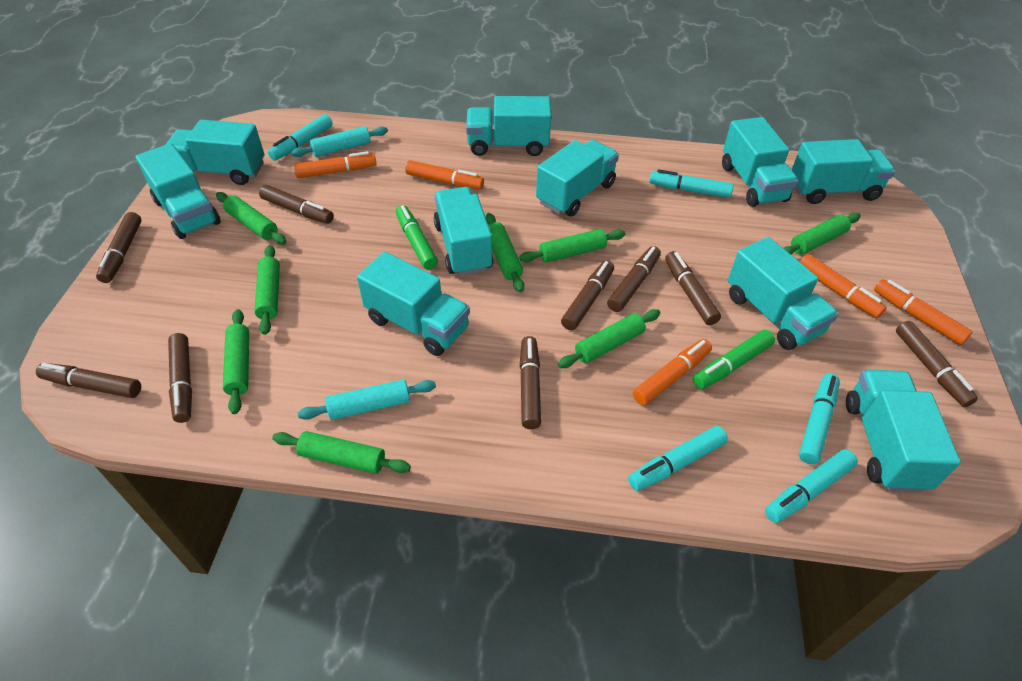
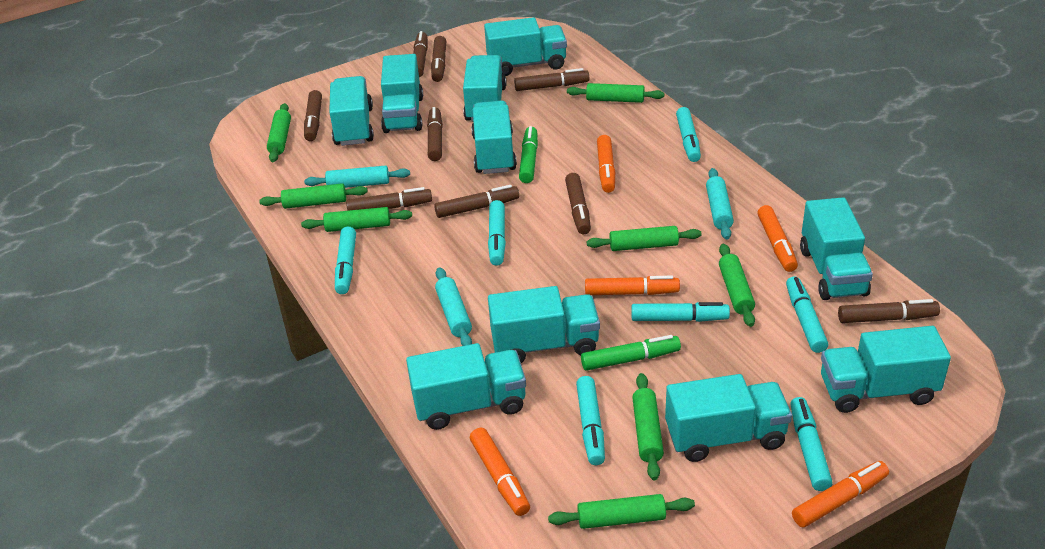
turquoise marker: [268,114,333,161] [628,426,728,491] [649,169,733,198] [765,449,858,523] [799,373,840,464] = 5 -> [335,226,356,294] [488,200,506,266] [576,376,605,465] [631,302,730,322] [676,107,701,162] [786,277,828,353] [790,397,833,491] = 7
turquoise rolling pin: [291,126,388,157] [298,380,436,420] = 2 -> [304,166,410,188] [435,267,472,346] [706,168,734,240] = 3

